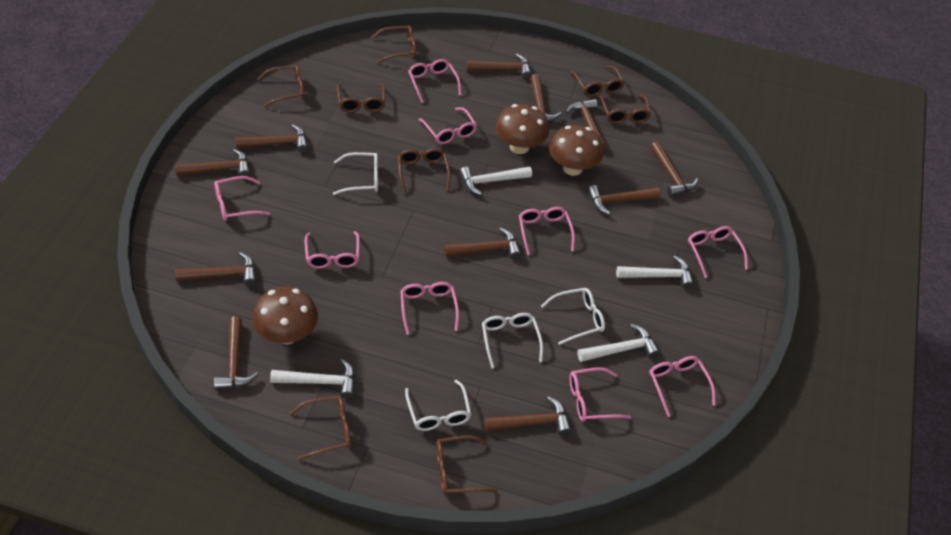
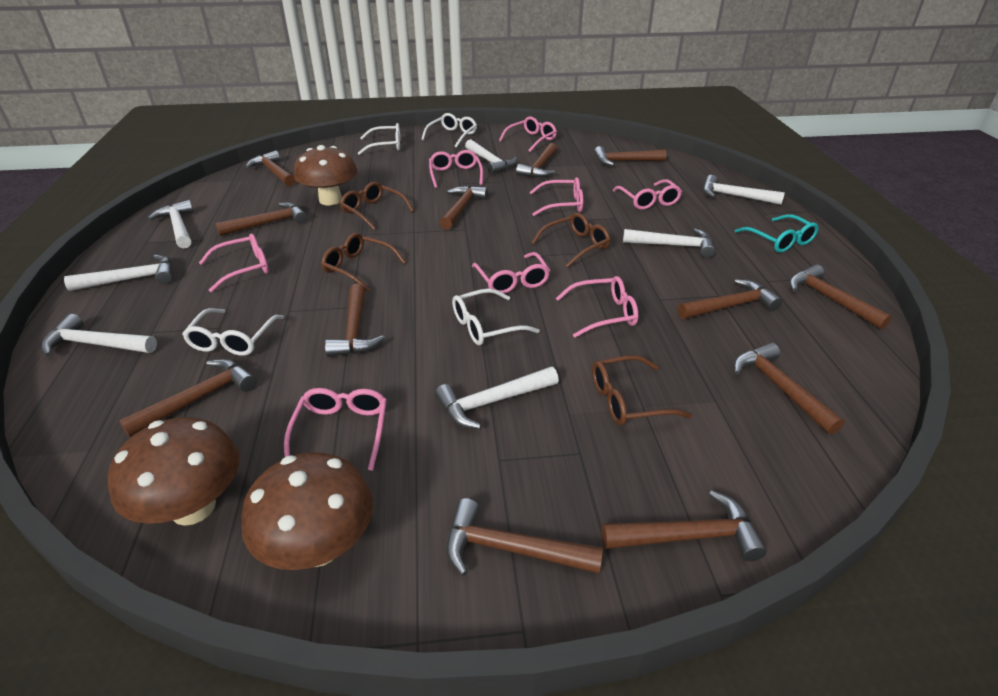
brown glasses: [257,65,305,107] [289,396,351,460] [337,83,385,112] [372,25,416,63] [398,148,451,193] [436,436,497,495] [570,66,624,97] [599,95,651,124] = 8 -> [321,233,406,291] [340,182,414,230] [531,213,610,268] [592,355,692,426] = 4
brown hammer: [175,149,250,177] [175,252,256,286] [214,316,258,390] [236,124,308,153] [444,228,521,259] [466,54,532,79] [484,397,571,436] [530,74,562,122] [566,99,606,150] [587,185,661,215] [650,141,698,197] = 11 -> [119,359,257,437] [215,202,307,236] [246,151,295,186] [325,284,385,357] [440,186,488,229] [446,498,603,576] [516,143,557,178] [594,146,667,166] [601,490,767,561] [678,279,782,319] [734,343,845,435] [789,264,892,330] = 12
pink glasses: [214,176,270,221] [305,231,360,269] [400,282,459,335] [408,59,462,103] [419,107,477,144] [519,207,575,255] [570,367,631,421] [649,356,716,417] [688,226,748,278] = 9 -> [199,234,269,292] [284,388,387,471] [429,150,483,188] [472,252,550,294] [499,116,557,152] [529,177,583,216] [556,276,639,338] [613,179,682,210] = 8
turquoise glasses: none = 0 -> [735,214,819,253] = 1
white hammer: [270,359,355,399] [459,166,532,195] [577,324,660,362] [616,256,694,289] = 4 -> [42,314,157,356] [64,255,172,291] [148,200,194,248] [435,367,559,429] [465,139,517,174] [623,228,715,258] [703,175,785,205] = 7

